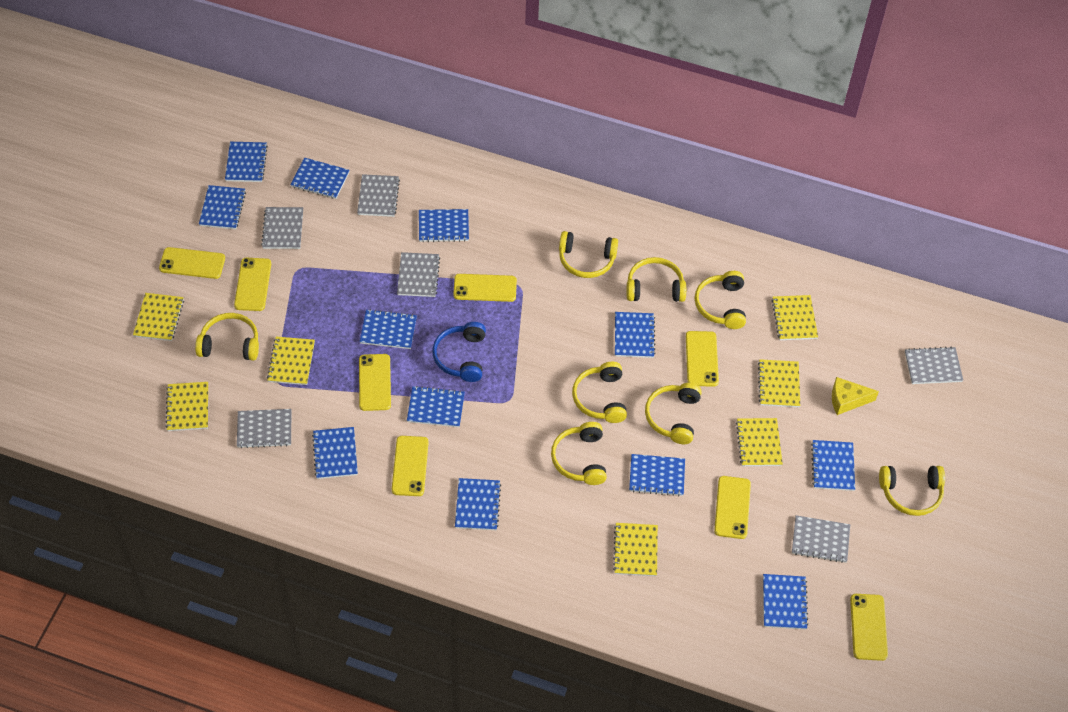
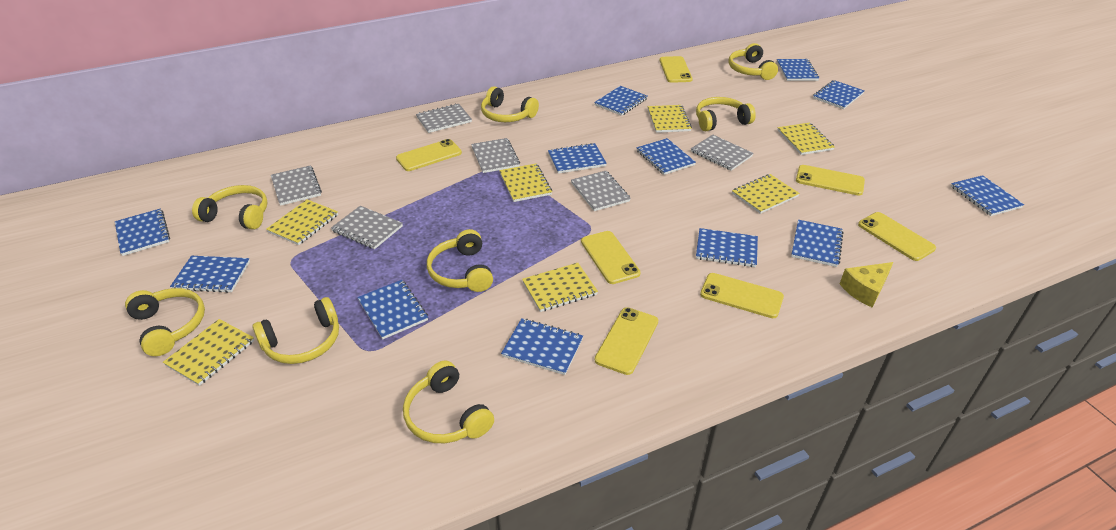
blue headphones: [432,322,486,382] = 1 -> none = 0
yellow phone: [159,247,225,279] [234,258,271,311] [359,354,391,411] [392,436,429,496] [453,274,517,302] [686,331,719,387] [714,476,751,539] [850,594,888,661] = 8 -> [396,139,462,171] [581,231,641,284] [595,307,658,375] [660,56,693,83] [700,273,784,318] [796,165,865,195] [858,212,936,261] = 7

